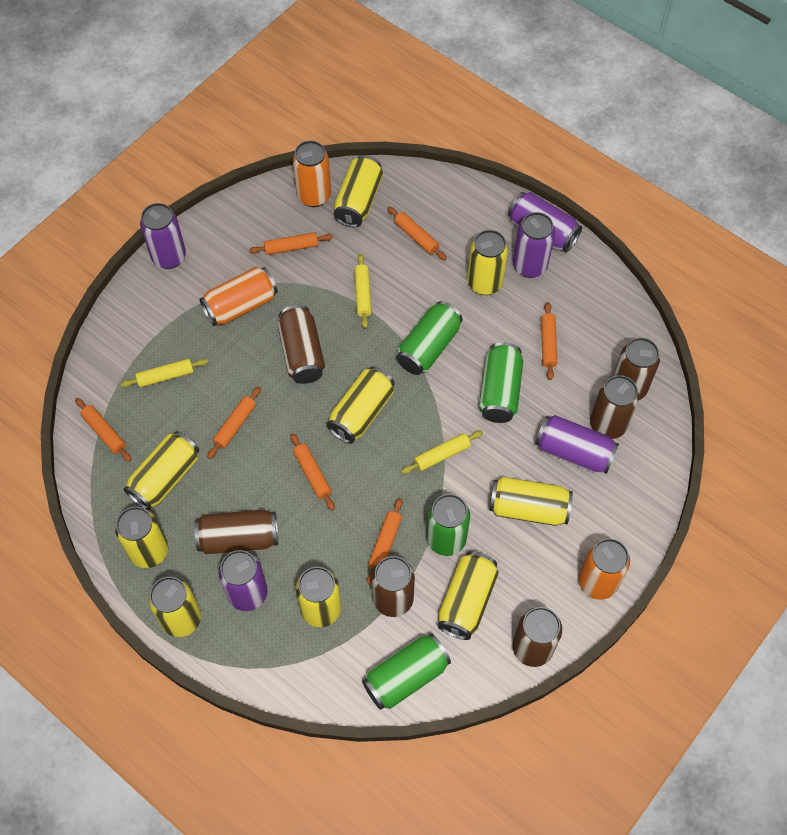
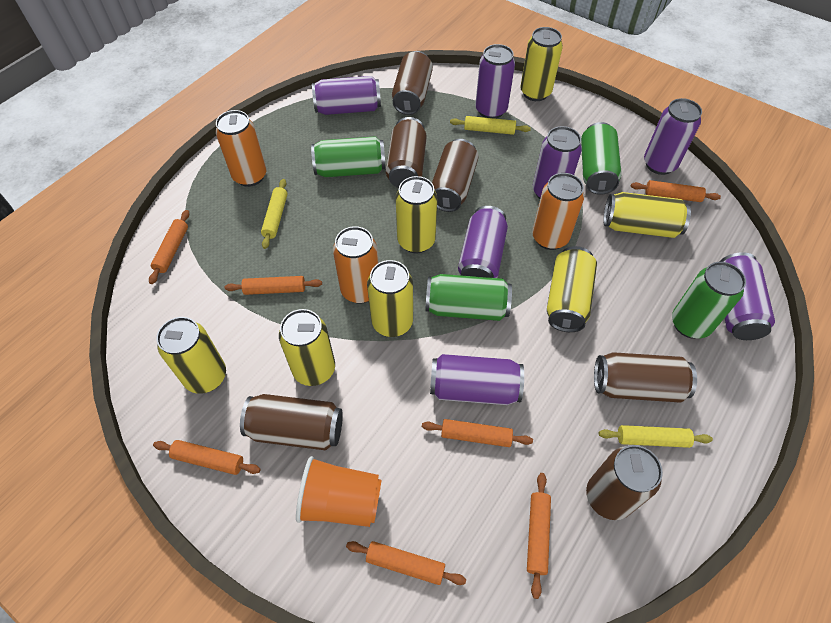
orange cup: none = 0 -> [296,456,382,527] = 1
purple can: [140,203,186,269] [218,550,268,611] [508,192,582,252] [513,212,555,278] [535,415,619,474] = 5 -> [312,76,381,115] [430,354,524,405] [458,206,508,278] [475,44,515,119] [533,126,582,199] [644,98,702,175] [720,252,775,340] = 7
yellow can: [115,507,168,568] [124,431,199,510] [148,577,201,637] [296,567,341,627] [327,366,395,444] [334,155,383,227] [438,551,499,640] [467,230,508,295] [489,477,573,526] = 9 -> [156,317,226,394] [279,309,335,386] [367,260,413,337] [396,176,437,254] [520,27,563,101] [547,246,597,332] [603,192,691,238] = 7

